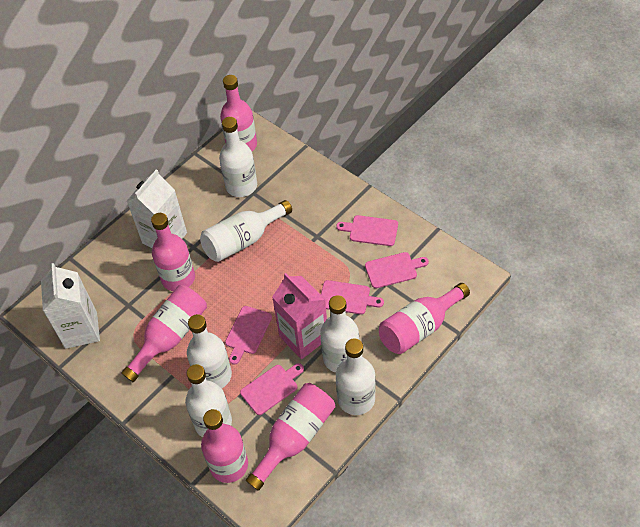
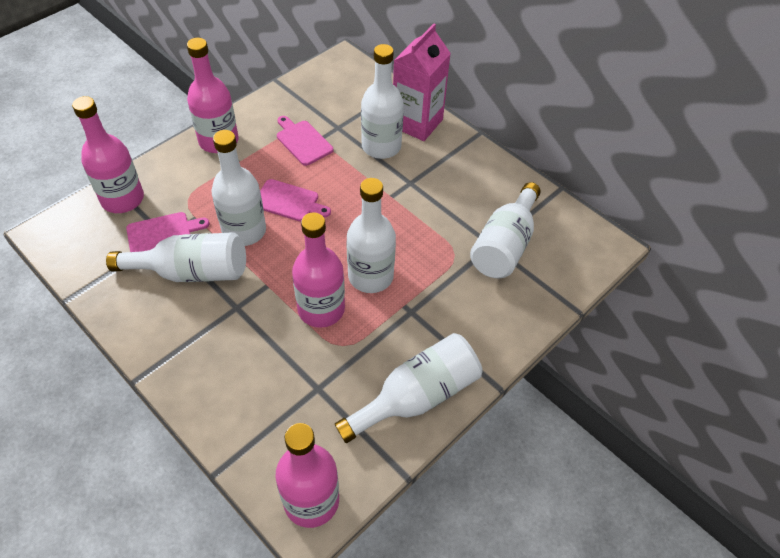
pink bottle: [121,285,207,382] [151,213,195,291] [201,409,248,483] [220,75,257,151] [246,383,335,491] [379,283,470,354] = 6 -> [72,96,144,213] [187,38,238,153] [276,423,339,528] [292,212,345,328] = 4
pink cutting board: [225,306,272,365] [240,363,304,415] [321,280,384,314] [336,215,398,246] [365,252,429,288] = 5 -> [126,212,209,252] [260,179,331,222] [277,116,333,166] = 3
white carton: [41,263,100,349] [127,169,187,248] = 2 -> none = 0

